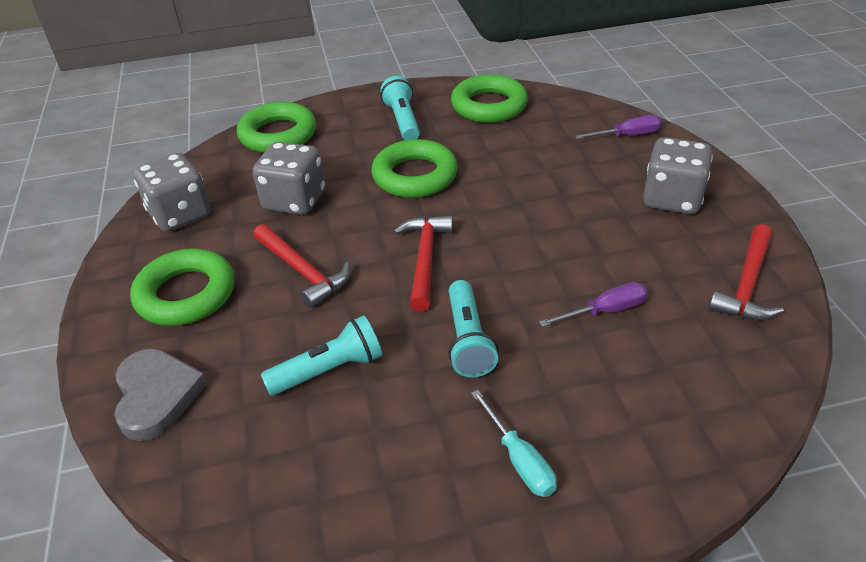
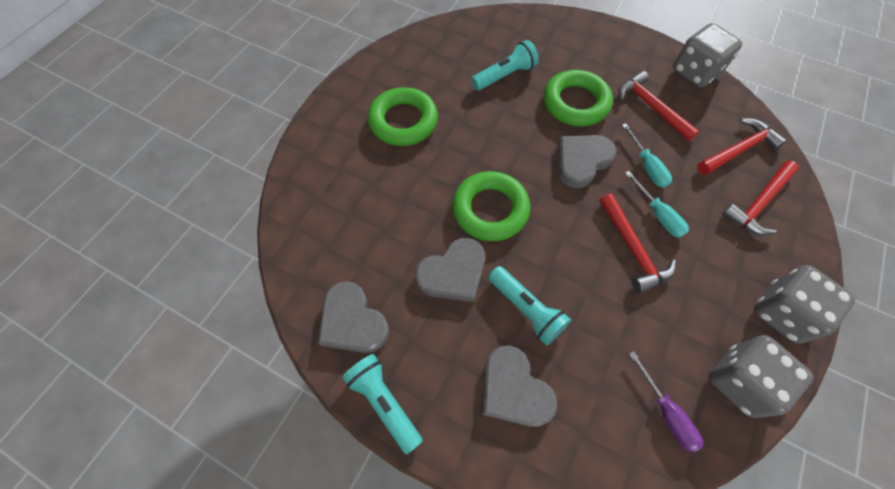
green ring: [130,249,234,326] [237,102,316,153] [372,139,458,198] [451,74,528,123] = 4 -> [368,87,438,146] [452,171,530,241] [543,70,613,126] = 3
grey heart: [114,349,208,441] = 1 -> [318,281,389,353] [415,238,485,302] [483,346,557,427] [558,135,617,188] = 4
purple screwdriver: [539,282,648,327] [575,115,661,139] = 2 -> [629,351,703,452] = 1
red hammer: [253,224,350,308] [394,216,453,311] [709,224,784,320] = 3 -> [599,193,676,293] [618,70,699,141] [697,118,787,175] [722,161,799,235] = 4
turquoise screwdriver: [471,390,557,497] = 1 -> [622,123,672,188] [625,171,689,238] = 2

